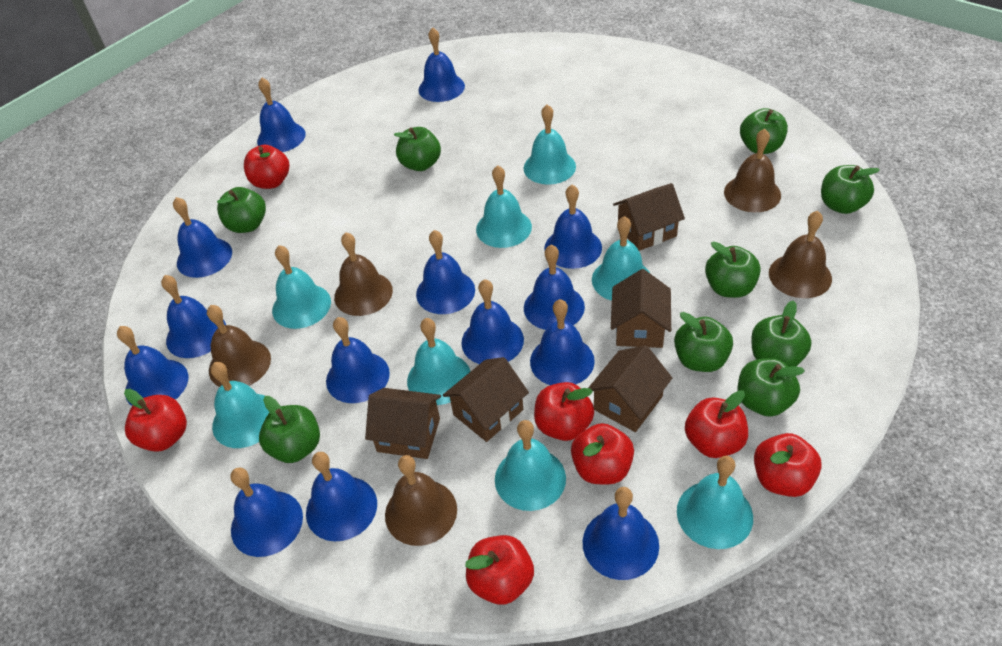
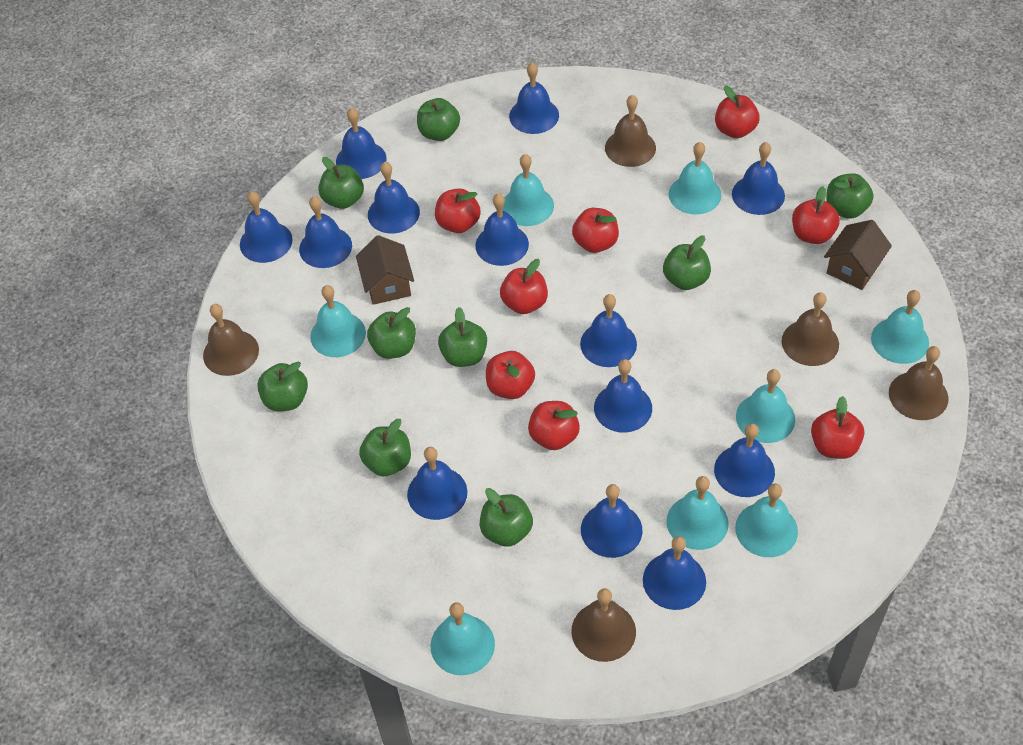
blue bell: [117,326,188,406] [161,275,226,358] [173,197,232,278] [230,467,303,557] [257,77,306,152] [306,452,377,541] [326,317,390,403] [416,230,475,314] [419,27,465,102] [461,279,524,364] [524,245,585,330] [530,299,595,385] [544,185,602,269] [583,487,659,580] = 14 -> [240,191,293,263] [299,196,352,268] [336,108,387,179] [368,162,420,234] [407,447,467,520] [475,193,529,266] [509,63,559,134] [580,294,637,367] [581,484,642,558] [594,359,652,433] [643,536,706,610] [714,423,775,497] [732,142,785,215] = 13
brown house: [365,388,441,459] [443,357,529,442] [588,345,672,432] [611,269,671,348] [613,183,685,251] = 5 -> [356,235,414,305] [824,220,892,290] = 2
red apple: [124,389,187,452] [244,145,289,189] [465,535,534,605] [534,382,594,441] [571,423,634,484] [685,390,748,458] [754,433,822,497] = 7 -> [435,189,481,233] [486,351,535,399] [500,259,548,314] [528,401,580,450] [572,208,619,253] [715,86,760,138] [792,186,840,244] [811,396,864,459] = 8

